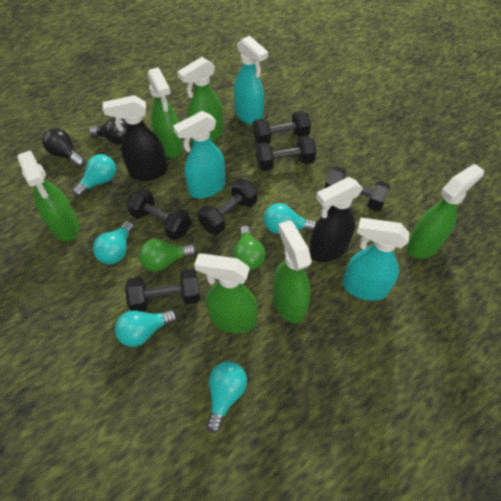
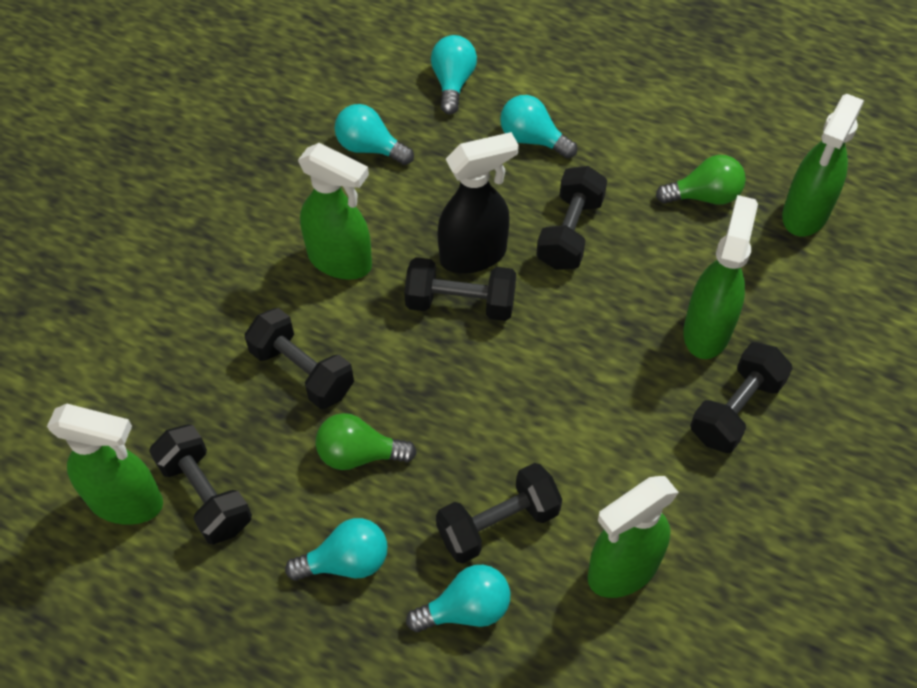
black light bulb: [42,128,85,167] [89,117,127,145] = 2 -> none = 0
black spray bottle: [103,95,167,181] [309,177,363,262] = 2 -> [437,132,519,273] = 1
green spray bottle: [17,151,79,241] [147,67,183,158] [177,57,223,143] [194,253,258,334] [273,220,312,323] [407,164,484,259] = 6 -> [47,404,163,525] [298,143,372,280] [587,476,679,598] [683,195,758,359] [782,94,864,236] = 5
turquoise spray bottle: [173,111,225,198] [234,35,268,125] [343,218,409,301] = 3 -> none = 0

